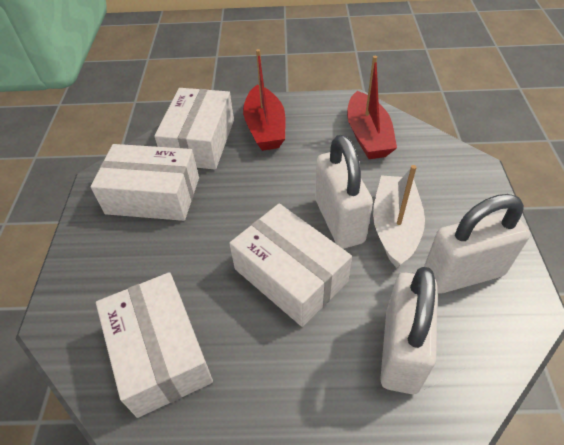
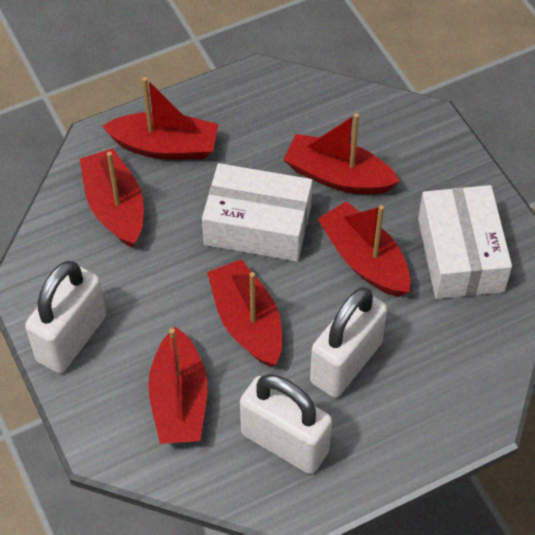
red boat: [243,49,286,151] [347,56,397,159] = 2 -> [80,148,144,248] [102,77,218,159] [148,327,207,444] [207,259,282,367] [283,113,400,195] [318,202,410,297] = 6
white boat: [373,165,425,268] = 1 -> none = 0
white box: [91,144,199,221] [96,272,213,418] [154,88,234,170] [229,203,352,327] = 4 -> [202,163,313,262] [418,185,512,299] = 2

